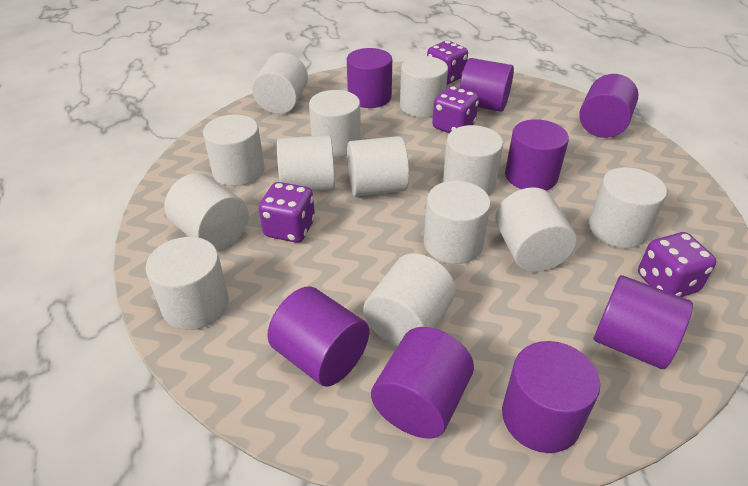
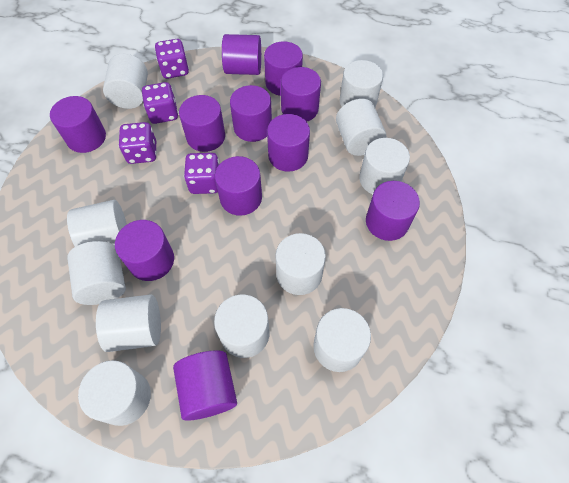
purple cylinder: [267,287,369,387] [347,48,392,108] [371,327,474,439] [459,58,514,112] [502,341,600,453] [505,119,569,190] [579,74,638,138] [594,275,693,369] = 8 -> [50,96,106,153] [115,220,174,281] [173,350,237,421] [179,95,225,152] [215,156,262,216] [222,34,261,75] [230,85,272,142] [264,41,303,96] [267,114,310,172] [281,67,321,122] [366,181,420,241] = 11
white cylinder: [145,237,229,330] [164,173,249,251] [203,114,264,186] [252,53,308,114] [277,135,335,192] [309,90,361,157] [347,136,409,196] [363,253,456,347] [400,56,448,118] [424,181,491,264] [443,125,503,195] [495,187,577,272] [589,167,667,248] = 13 -> [67,200,127,247] [67,241,126,305] [78,360,151,426] [96,294,161,352] [103,54,148,109] [214,295,270,358] [276,233,326,295] [313,308,371,372] [336,99,386,156] [340,60,383,107] [359,138,410,194] = 11

